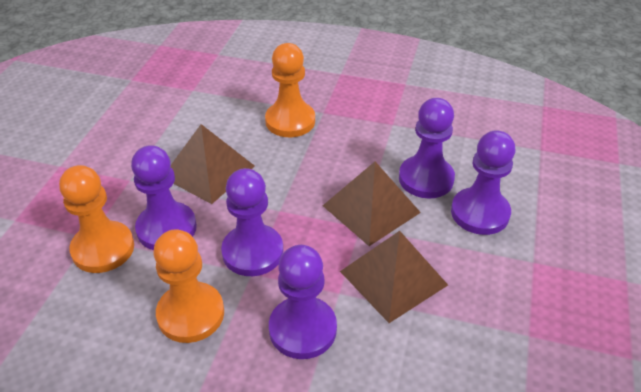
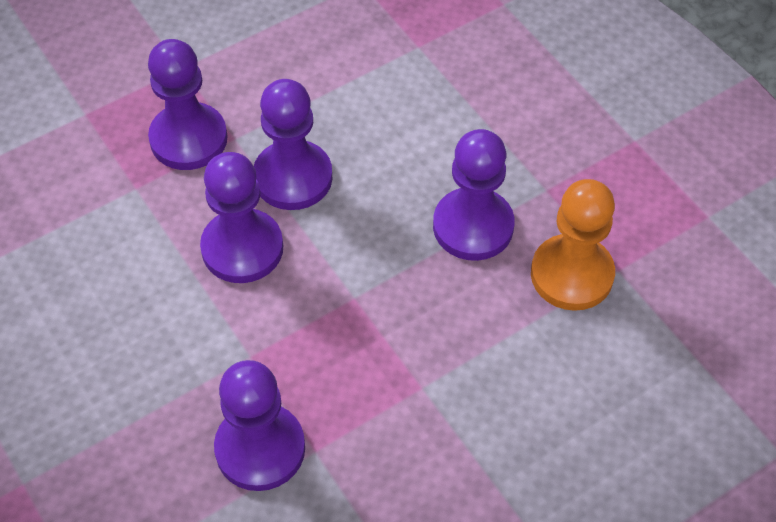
brown pyramid: [171,124,255,204] [323,162,421,246] [340,231,448,323] = 3 -> none = 0
orange pawn: [59,165,134,273] [153,229,224,343] [265,43,315,137] = 3 -> [531,179,615,311] = 1

